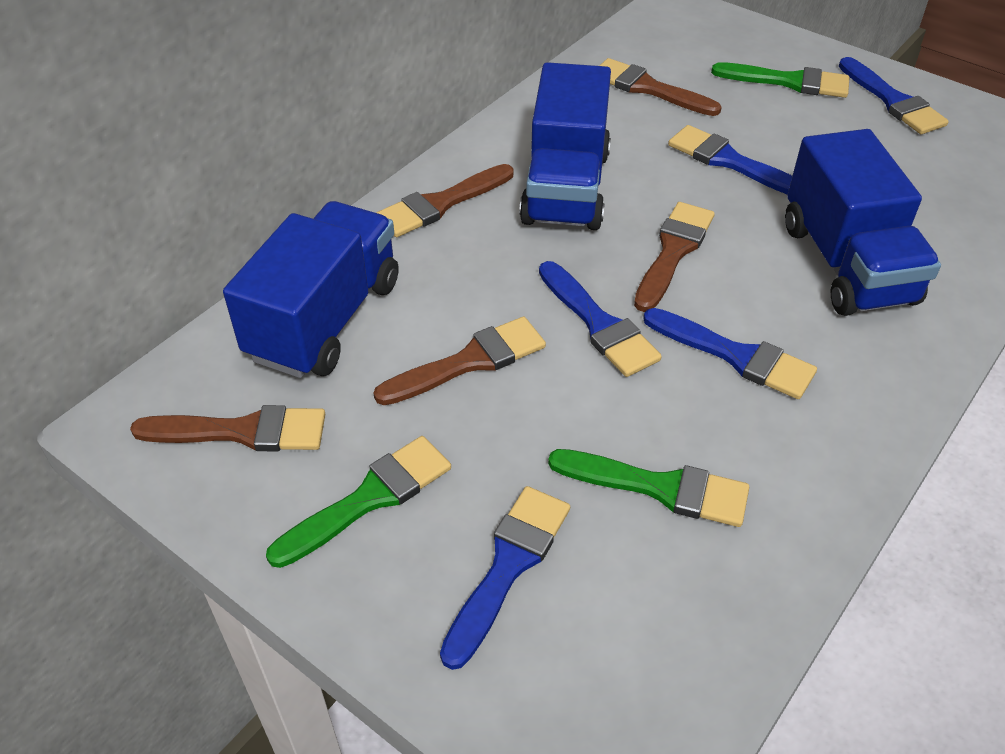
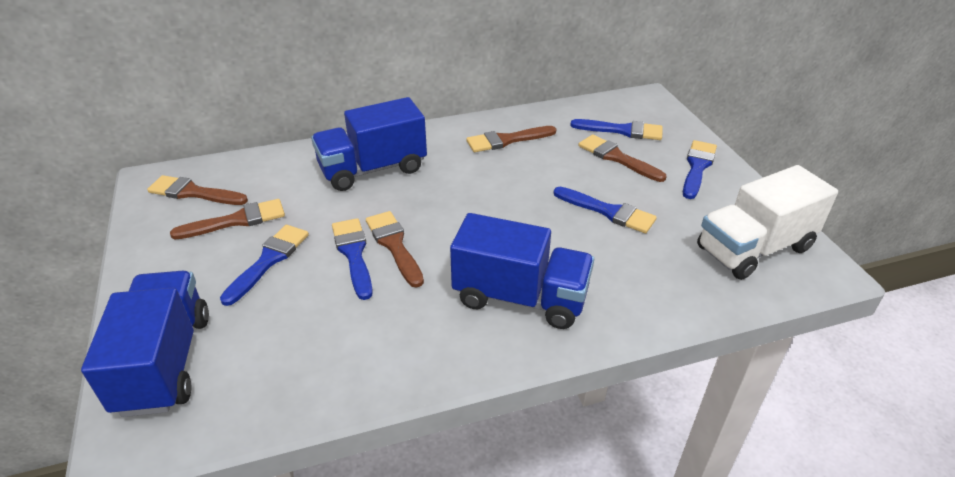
green brush: [266,436,451,568] [548,449,749,527] [711,62,849,98] = 3 -> none = 0
white truck: none = 0 -> [697,165,838,280] = 1

